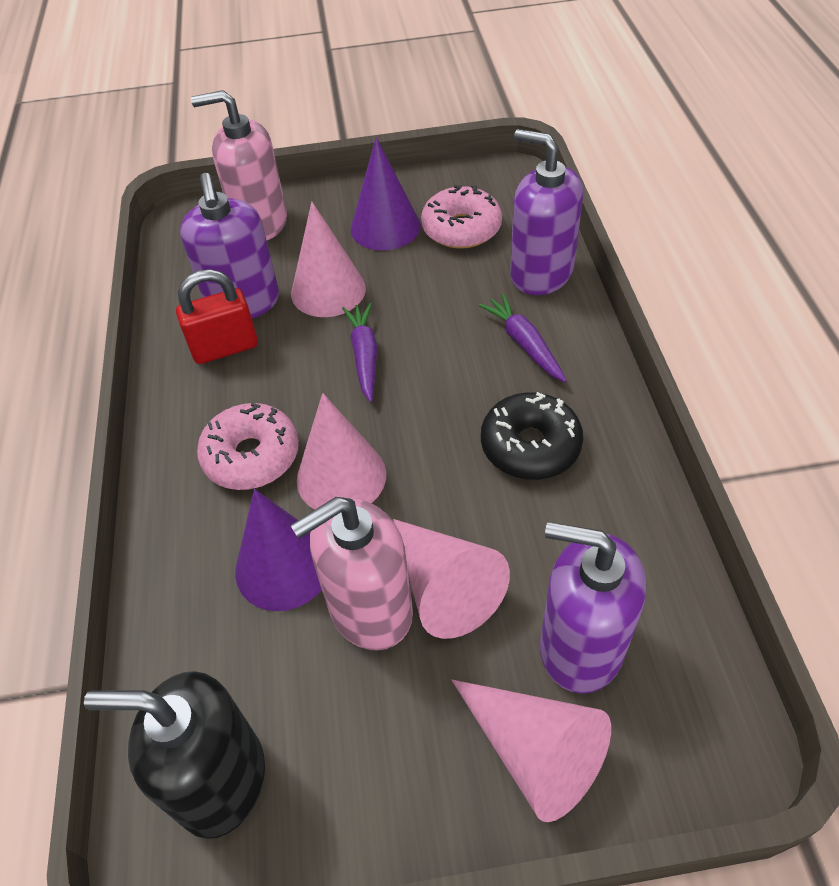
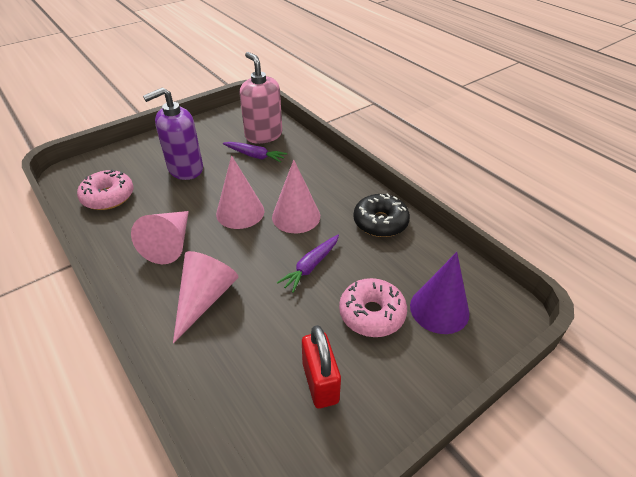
black soap dispenser: [84,671,265,839] = 1 -> none = 0
pink soap dispenser: [191,90,287,240] [290,497,413,650] = 2 -> [240,52,282,144] = 1
purple cone: [235,489,322,611] [351,137,421,251] = 2 -> [410,252,470,334] = 1
purple soap dispenser: [180,173,279,318] [510,129,583,295] [540,522,646,694] = 3 -> [143,87,203,180] = 1

